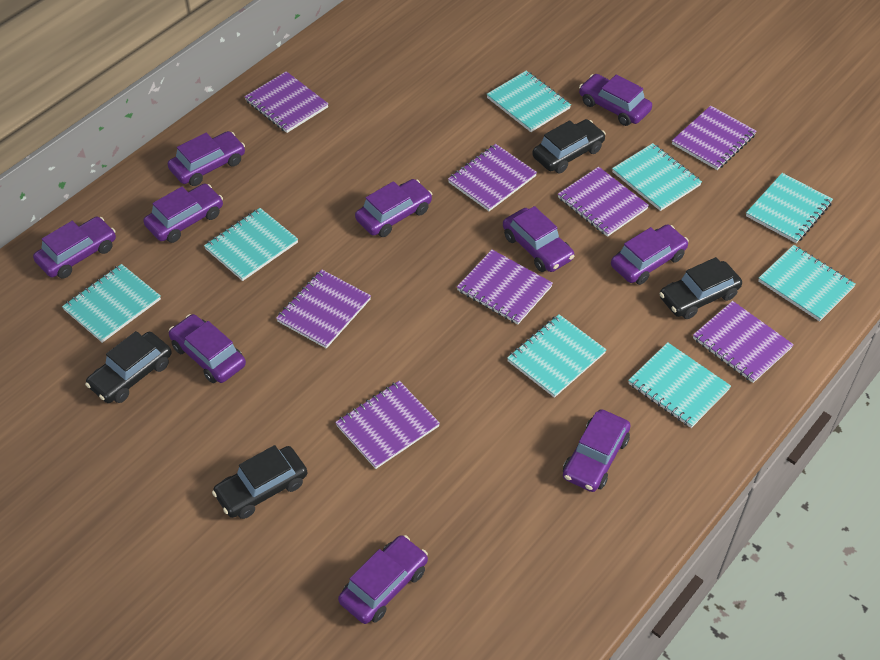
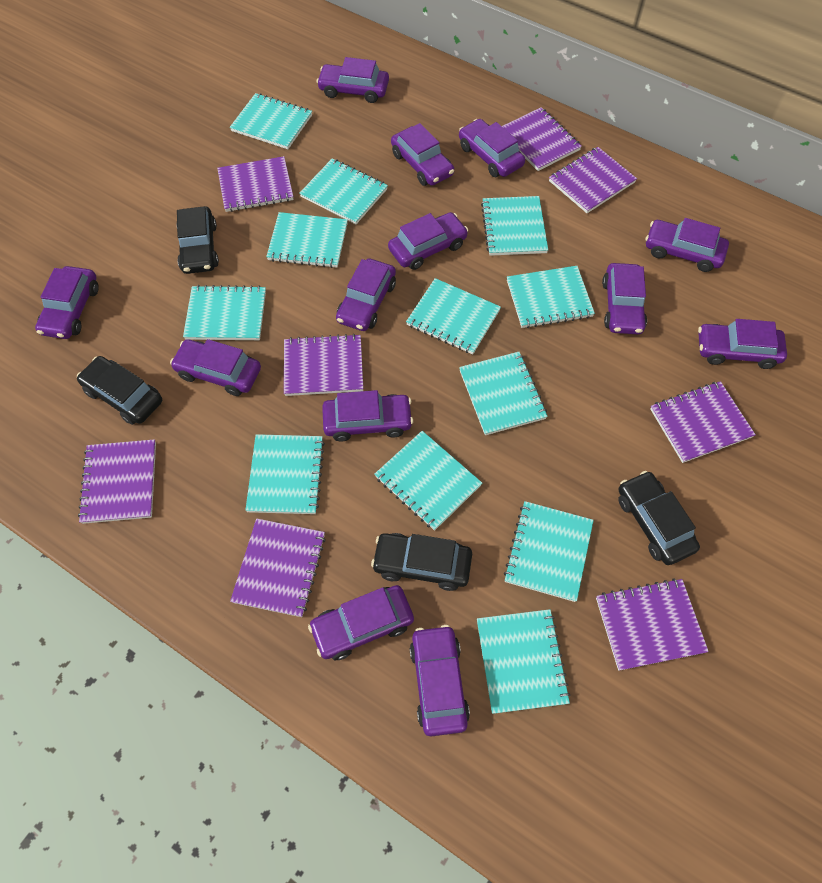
purple car: [33,217,116,279] [143,184,223,243] [168,131,245,186] [169,314,246,383] [338,535,428,624] [355,179,432,237] [503,206,575,272] [563,409,631,492] [579,74,652,126] [611,224,689,285] = 10 -> [35,266,99,339] [170,339,261,396] [308,585,414,660] [317,57,389,103] [322,390,413,442] [336,258,396,331] [388,212,468,270] [391,123,454,186] [409,625,470,736] [459,119,525,177] [602,263,647,334] [646,218,729,272] [698,319,787,369] = 13
turquoise notebook: [62,264,161,343] [204,208,298,281] [486,71,571,132] [507,314,607,398] [612,143,702,211] [628,342,731,428] [746,173,833,243] [758,245,856,322] = 8 -> [183,285,266,340] [230,93,312,149] [245,434,325,514] [266,212,348,268] [299,159,388,224] [375,431,482,531] [406,278,501,354] [459,352,548,435] [477,609,570,714] [481,196,548,256] [504,501,594,602] [507,266,595,328] = 12

